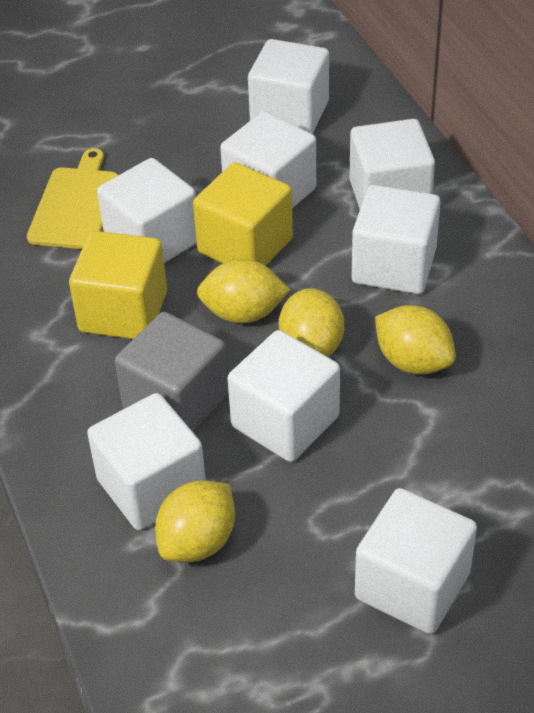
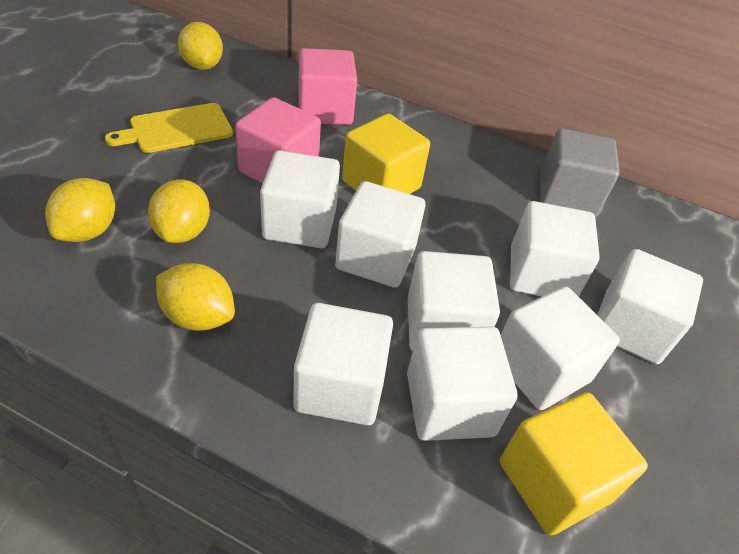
pink cube: none = 0 -> [235,97,321,183] [299,48,357,125] = 2

